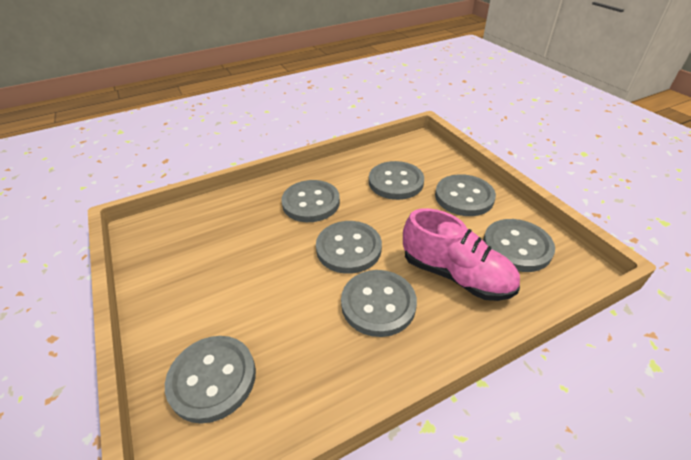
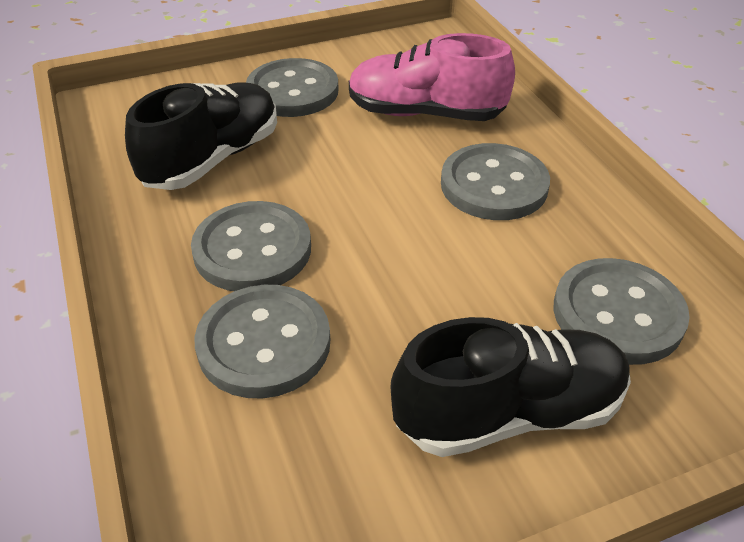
black shoe: none = 0 -> [125,82,277,190] [391,317,631,457] = 2
grey button: [165,336,256,424] [281,180,340,222] [316,221,382,274] [341,270,417,337] [369,161,424,200] [435,174,496,216] [483,219,555,272] = 7 -> [191,201,311,291] [194,285,330,399] [246,58,339,117] [441,143,550,220] [553,258,690,365] = 5

